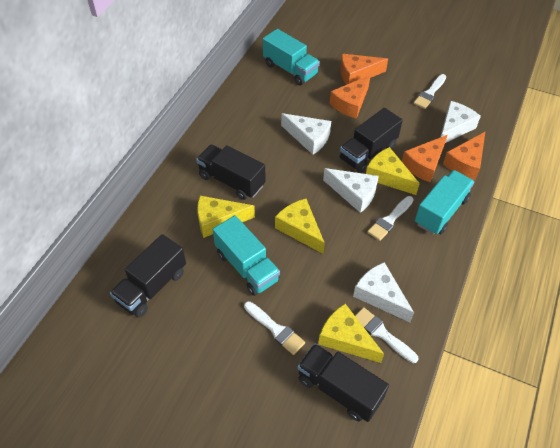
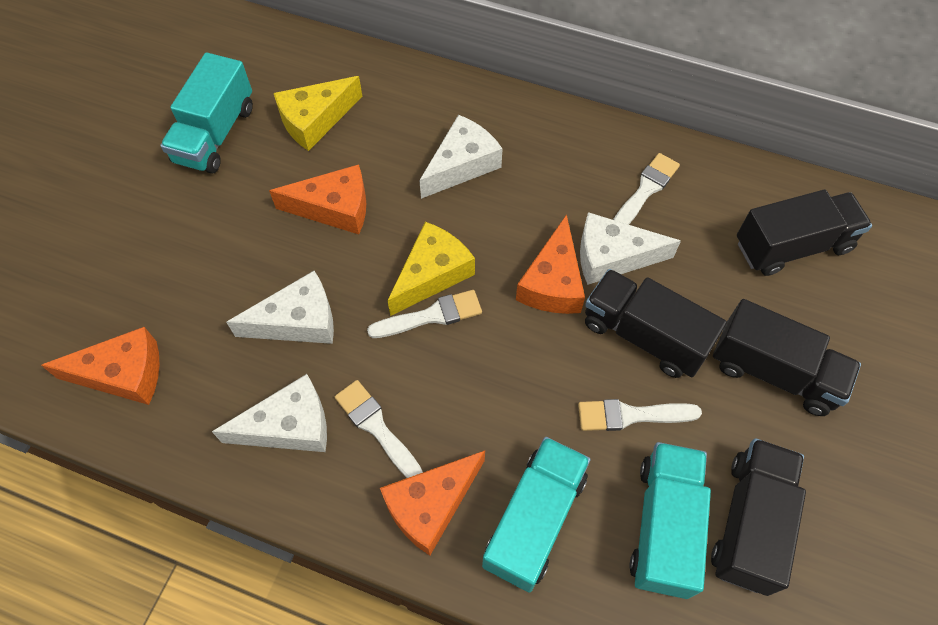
yellow cheese: [197,195,255,238] [275,198,325,254] [318,304,384,363] [366,147,420,195] = 4 -> [274,76,363,151] [387,222,475,316] = 2

